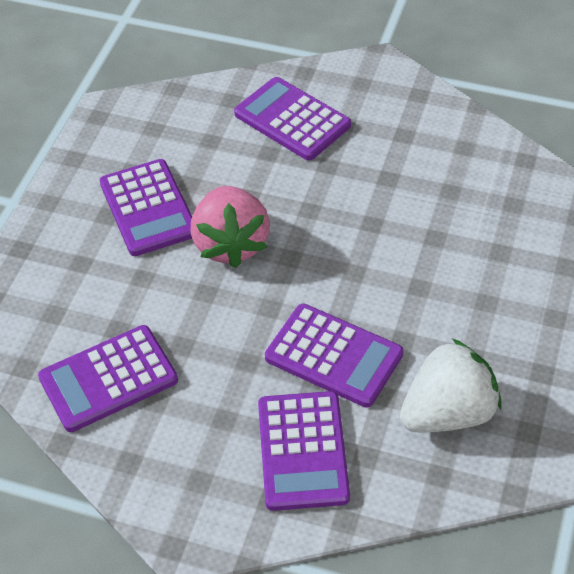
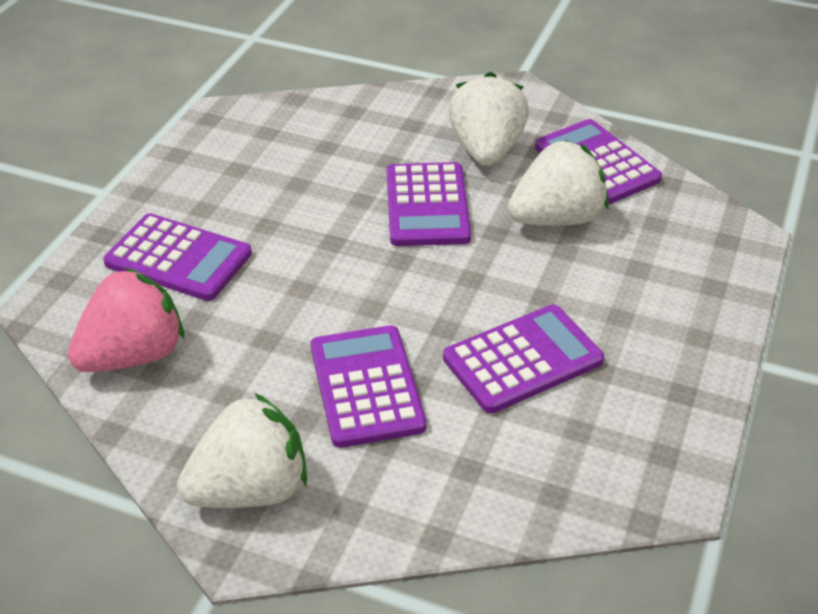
white strawberry: [400,339,502,432] = 1 -> [177,393,307,508] [449,72,529,166] [508,140,609,226] = 3

